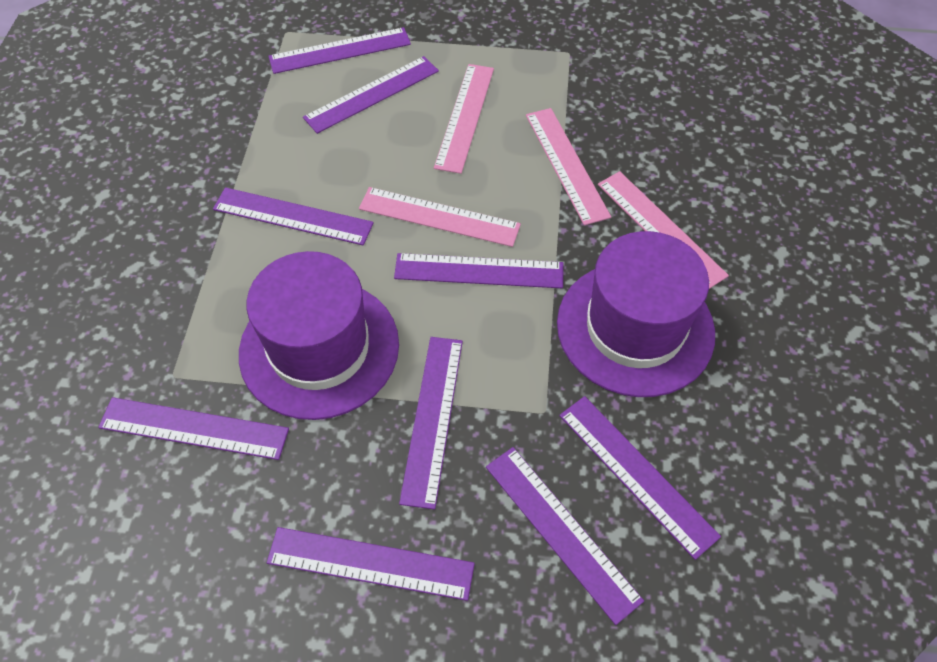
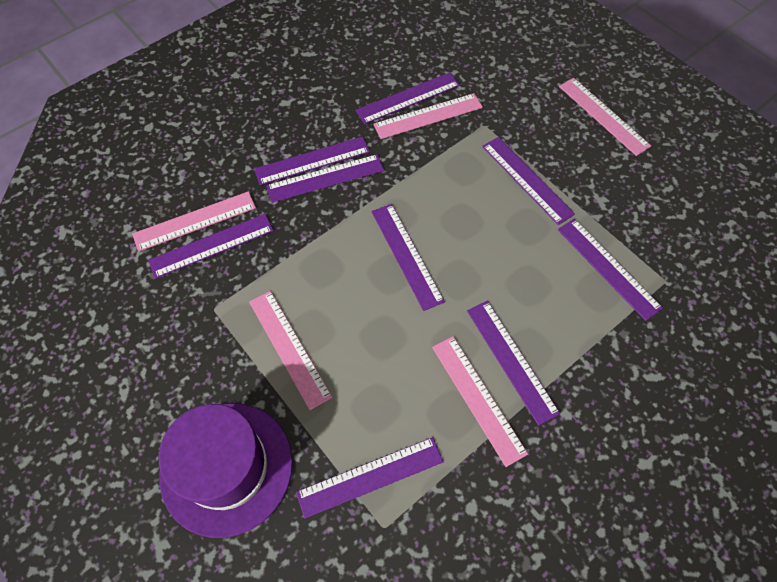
pink ruler: [359,187,521,247] [434,64,494,174] [526,108,611,225] [598,171,729,289] = 4 -> [132,191,256,252] [249,291,332,410] [373,93,483,139] [432,336,528,467] [559,78,651,156] = 5
purple hat: [239,251,399,420] [557,231,715,397] = 2 -> [159,403,293,538] = 1

